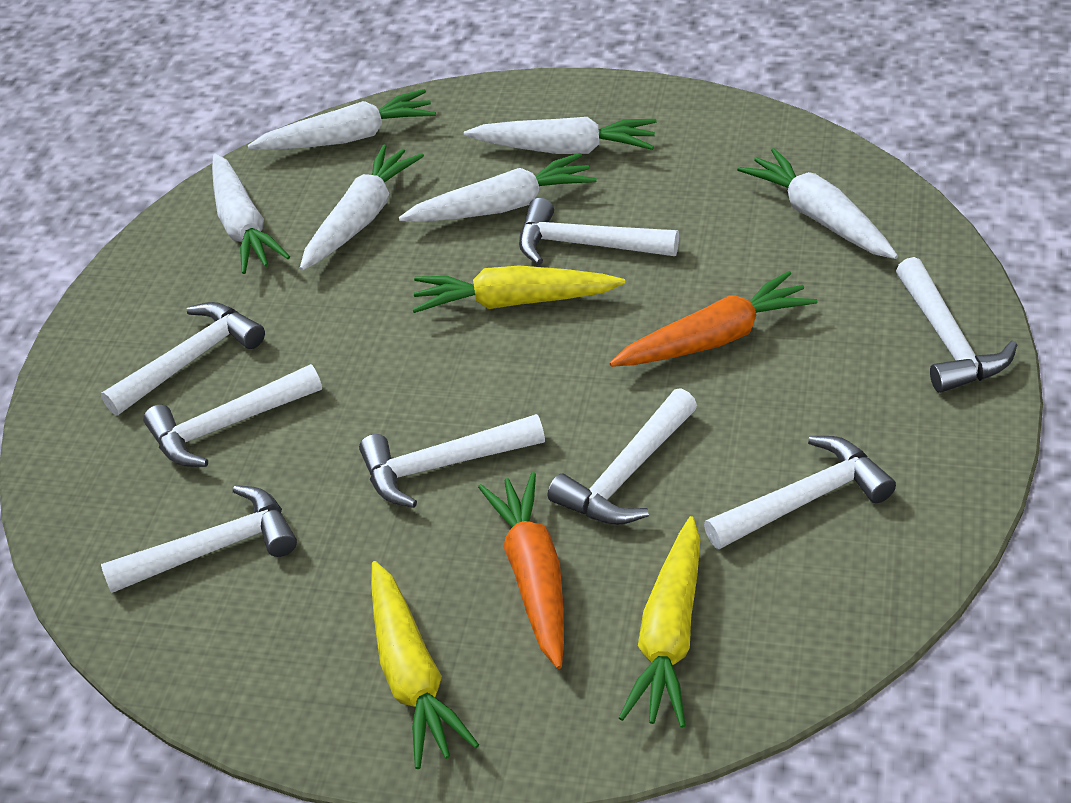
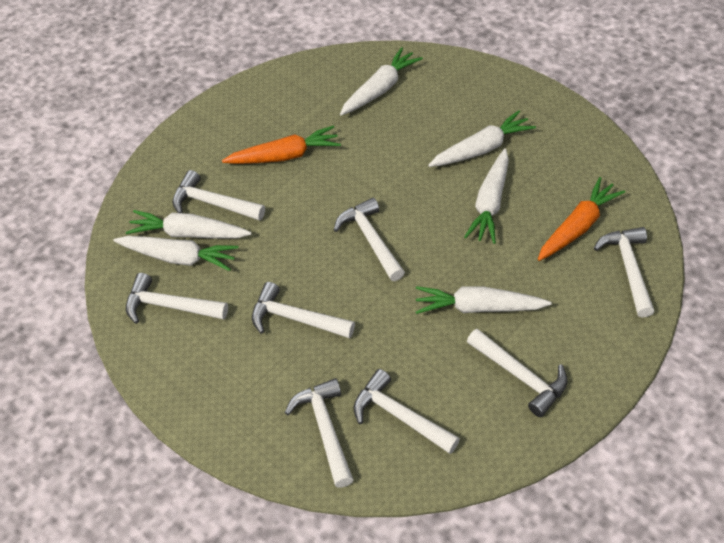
yellow carrot: [371,561,479,769] [412,266,625,313] [619,516,700,728] = 3 -> none = 0

